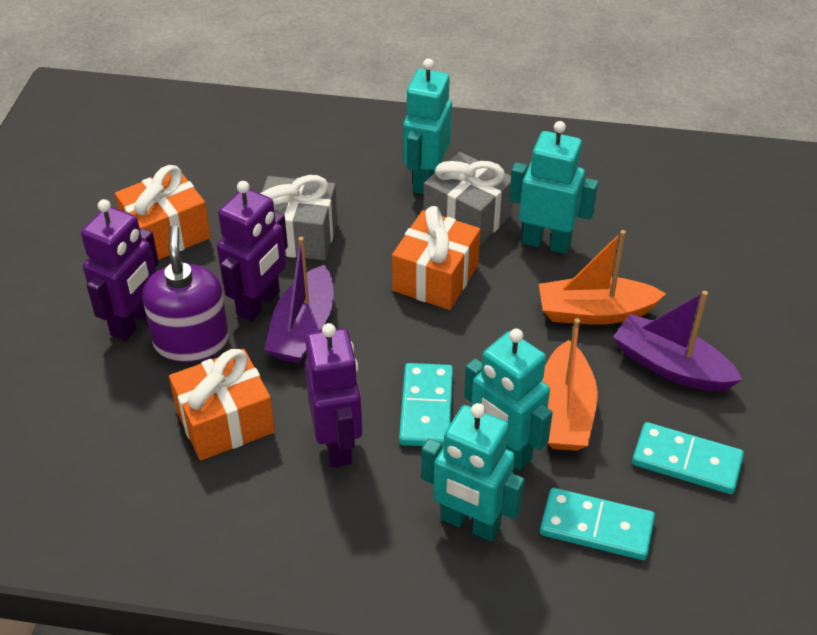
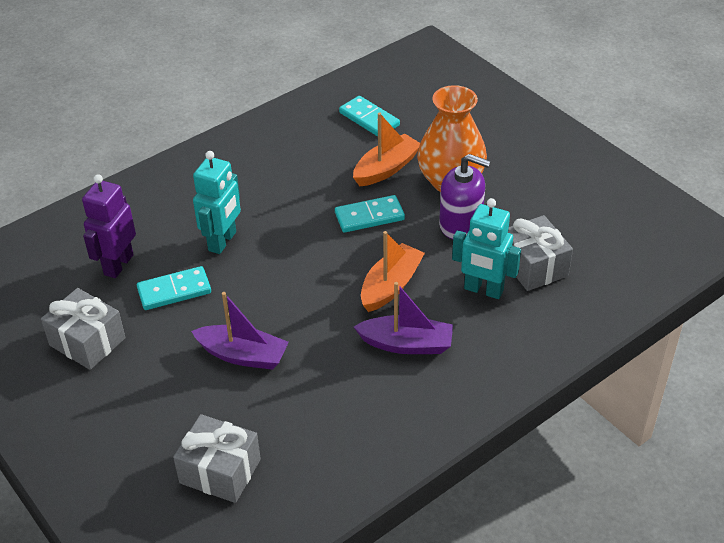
grey gift: [260,175,338,260] [423,152,513,245] = 2 -> [41,288,126,370] [173,414,261,503] [507,215,573,291] = 3
orange gift: [115,165,211,260] [169,349,275,461] [392,206,480,310] = 3 -> none = 0
orange vase: none = 0 -> [417,85,487,192] = 1
purple robot: [81,199,159,341] [217,181,288,322] [305,323,362,467] = 3 -> [82,174,136,278] = 1
turquoise robot: [403,59,452,194] [421,403,525,541] [464,329,553,470] [509,121,598,254] = 4 -> [193,151,241,254] [452,198,521,299] = 2

